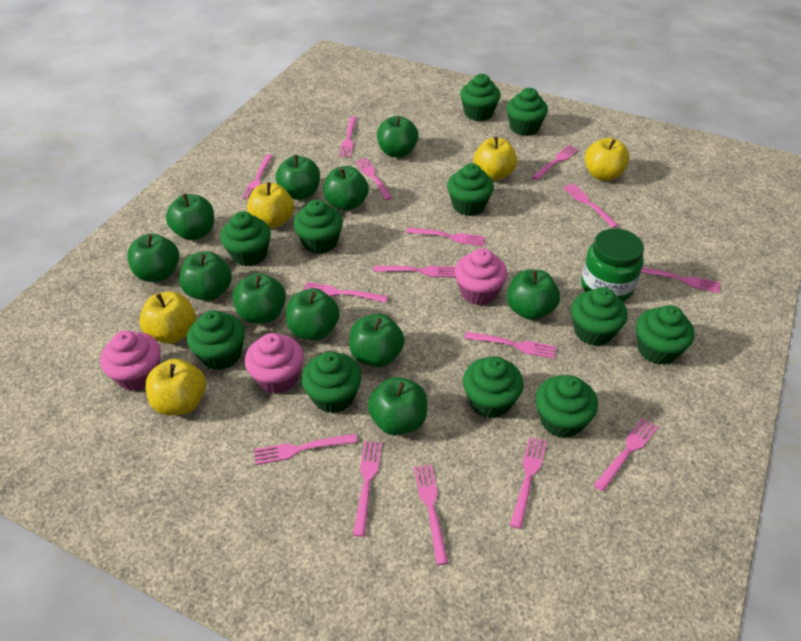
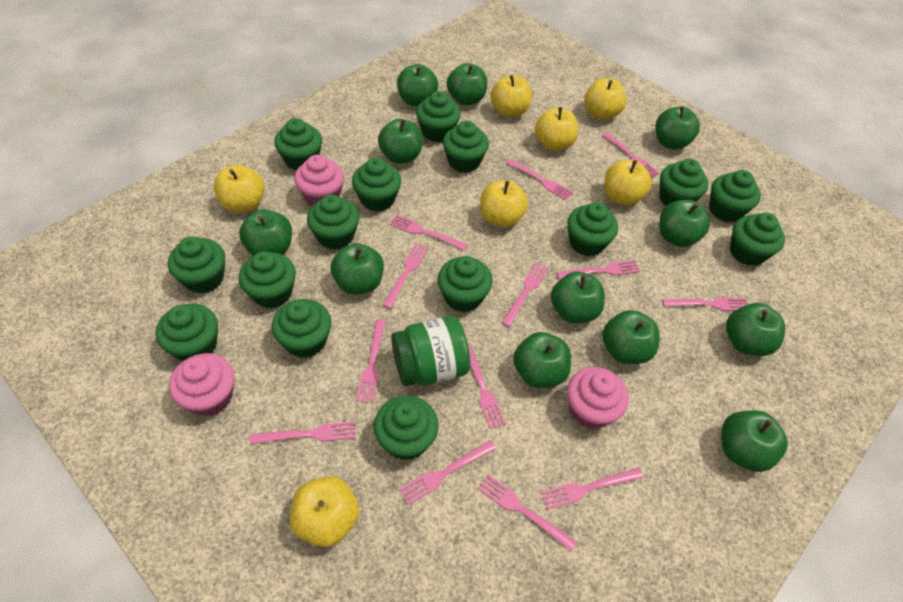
green apple: [127,233,179,282] [166,194,214,240] [179,251,232,301] [232,273,286,324] [276,155,320,200] [286,288,340,340] [323,166,369,211] [349,313,405,367] [368,377,427,435] [377,116,418,158] [507,270,560,320] = 11 -> [239,209,292,256] [331,243,384,295] [378,119,423,164] [397,64,438,106] [447,63,487,105] [513,332,571,388] [551,271,605,323] [602,310,660,364] [655,106,700,150] [659,200,710,247] [722,410,788,472] [726,303,785,356] = 12
green cupcake: [187,310,245,370] [220,211,271,266] [293,199,343,254] [302,352,362,413] [447,163,494,216] [460,74,501,121] [463,356,524,418] [507,88,548,136] [536,375,598,438] [571,287,628,346] [636,305,694,365] = 11 -> [156,304,218,361] [168,236,225,293] [239,251,296,308] [272,299,331,358] [274,118,322,171] [307,195,359,250] [352,158,401,212] [374,395,439,460] [416,91,461,142] [438,256,493,312] [443,121,489,173] [567,202,618,256] [659,159,708,206] [709,170,761,222] [730,213,785,266] = 15
pink fork: [242,154,273,199] [254,434,357,465] [303,282,388,303] [339,116,357,157] [353,441,382,537] [355,158,392,200] [374,266,456,277] [406,227,485,246] [414,464,448,565] [464,332,556,359] [510,437,547,529] [532,145,579,180] [563,183,618,228] [594,418,658,492] [641,267,720,293] = 15 -> [250,422,356,444] [356,319,386,404] [382,243,429,309] [390,215,468,251] [399,440,496,505] [468,343,506,429] [477,474,577,552] [502,262,549,327] [506,159,573,200] [541,468,644,510] [557,260,640,279] [602,132,659,178] [662,298,748,311] = 13
yellow apple: [139,291,196,344] [145,359,206,415] [247,182,294,229] [473,136,517,181] [585,138,630,181] = 5 -> [213,165,265,212] [290,476,359,547] [480,180,528,227] [490,75,532,117] [535,107,578,151] [584,78,627,120] [605,160,652,205] = 7

